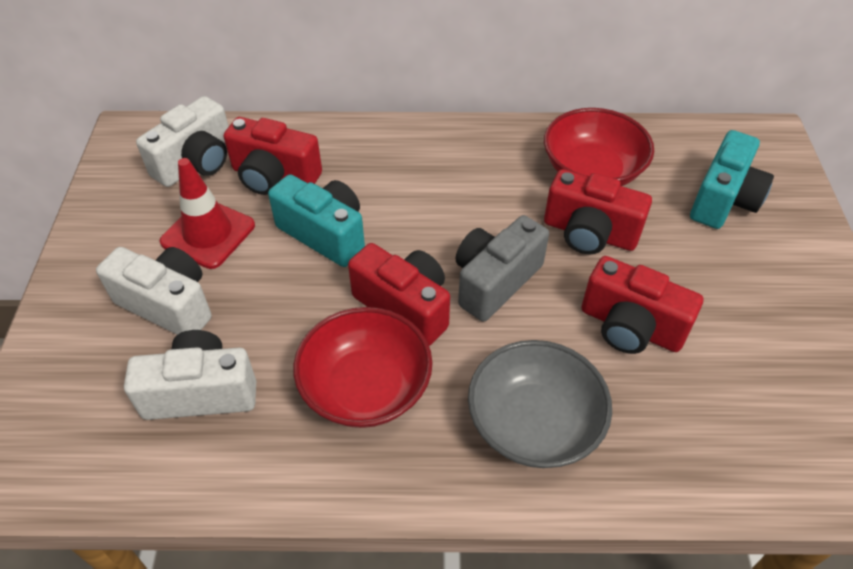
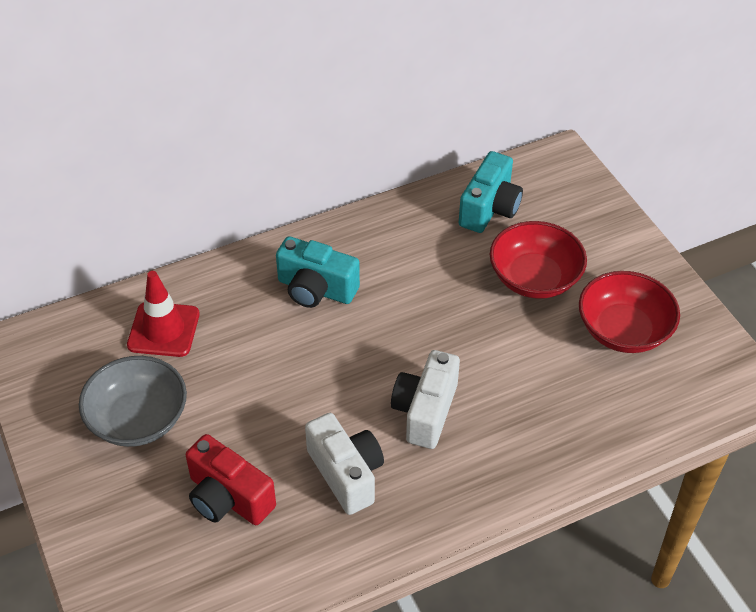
grey camera: [455,215,549,322] = 1 -> none = 0
red camera: [224,117,322,195] [348,243,450,346] [544,169,652,254] [582,256,703,354] = 4 -> [186,434,276,525] = 1
white camera: [96,247,212,335] [124,330,256,420] [136,96,229,187] = 3 -> [305,413,384,515] [391,350,460,449] = 2

